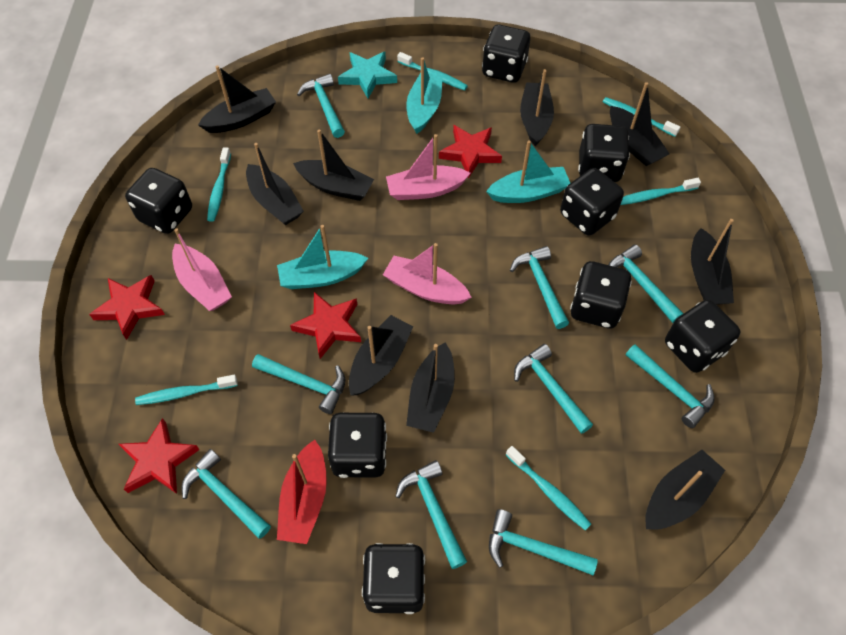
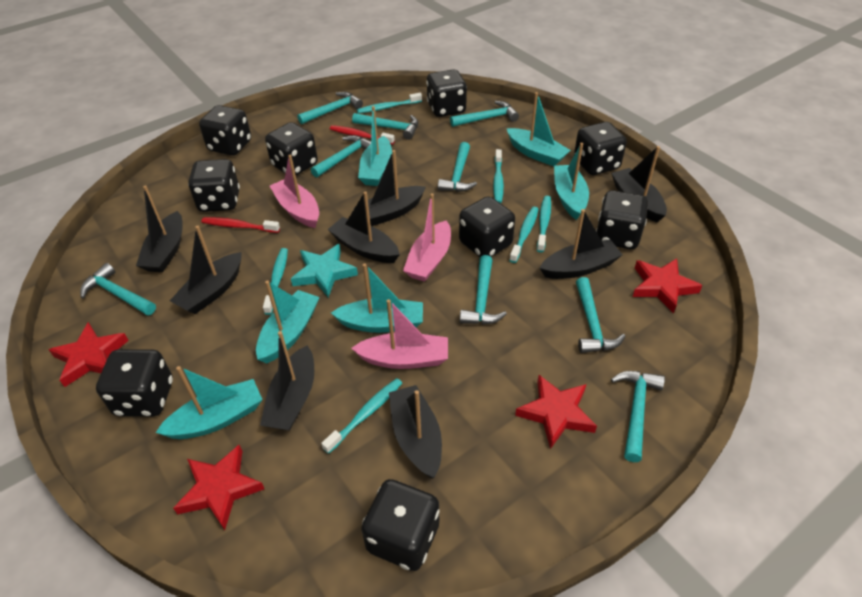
black boat: [198,65,276,133] [246,143,304,225] [293,129,374,201] [349,315,414,395] [406,342,455,433] [520,69,554,146] [610,82,670,166] [645,450,725,530] [691,219,734,304] = 9 -> [136,185,183,272] [170,226,241,314] [260,331,314,431] [328,191,400,263] [353,150,426,226] [389,385,442,478] [540,209,622,279] [611,146,667,222] = 8
black dice: [125,168,192,234] [328,412,387,478] [362,543,425,614] [482,25,530,83] [560,168,624,236] [570,261,632,329] [578,124,630,182] [665,300,740,373] = 8 -> [96,349,173,417] [188,159,240,212] [199,105,251,156] [265,122,318,175] [361,479,439,571] [426,69,467,117] [459,196,515,257] [574,122,627,175] [596,190,648,249] = 9
red boat: [277,440,327,544] = 1 -> none = 0
red toothbrush: none = 0 -> [201,217,280,233] [330,125,395,145] = 2
turquoise boat: [277,225,368,289] [406,57,443,134] [486,140,570,203] = 3 -> [156,366,263,439] [256,281,320,364] [331,263,423,333] [358,106,392,186] [506,92,571,166] [554,143,589,220] = 6

